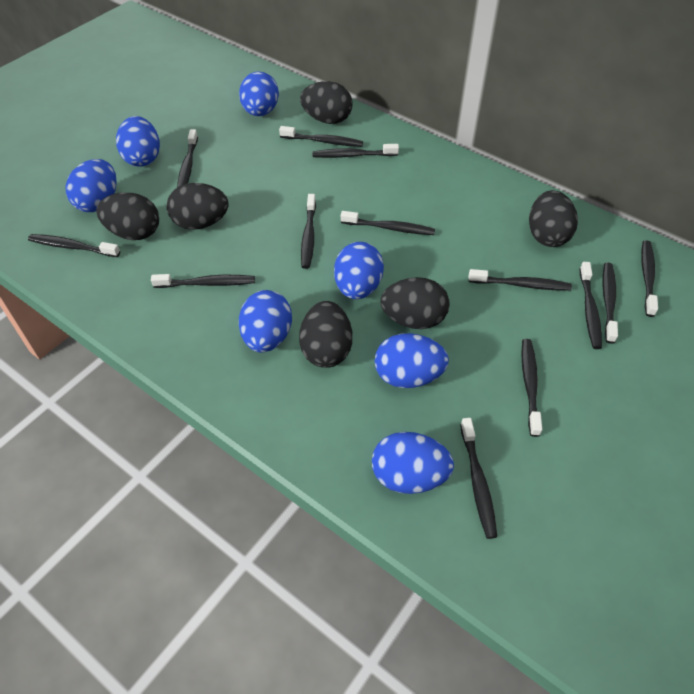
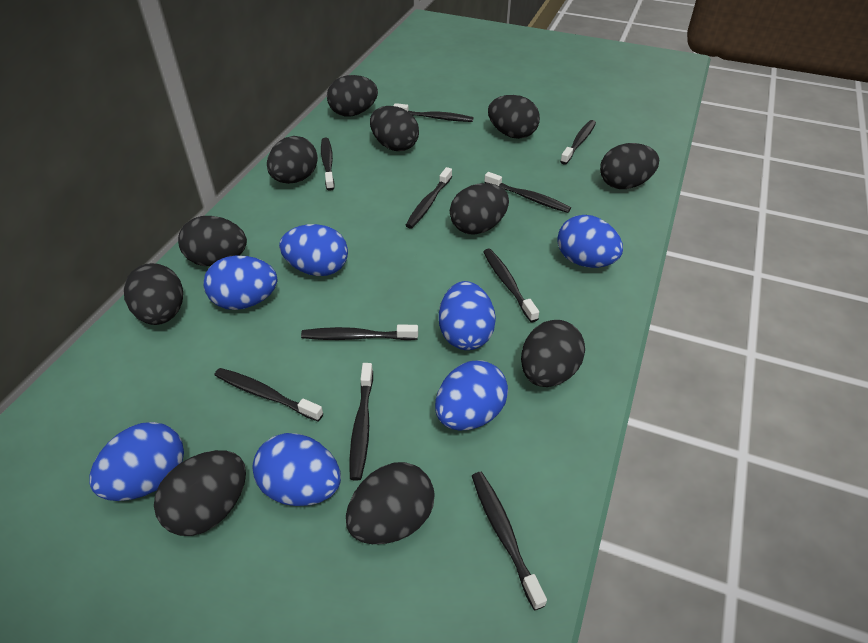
black egg: [96,193,159,240] [167,183,229,230] [299,301,352,368] [300,81,353,124] [380,277,450,329] [529,190,578,247] = 6 -> [124,263,183,325] [154,450,246,536] [178,216,247,266] [267,136,318,184] [327,75,378,117] [346,462,435,544] [370,106,419,151] [450,183,509,235] [488,95,540,139] [521,320,585,387] [600,143,659,189] = 11
black toothbrush: [28,234,120,257] [151,274,255,288] [177,129,198,187] [279,126,363,147] [301,194,316,269] [312,144,399,158] [341,211,435,235] [460,418,497,539] [469,269,572,291] [521,339,542,437] [580,262,602,349] [602,263,618,344] [641,240,658,317] = 13 -> [214,368,323,421] [301,325,418,340] [321,138,335,191] [349,363,373,481] [394,103,473,122] [405,167,452,229] [472,472,547,610] [483,249,539,322] [484,172,571,213] [560,120,596,165] = 10

